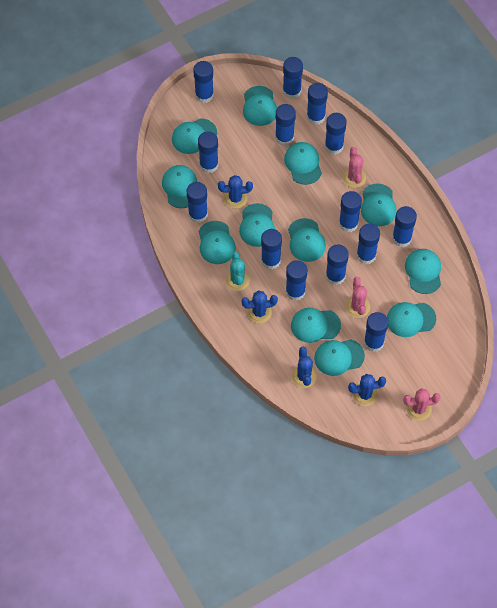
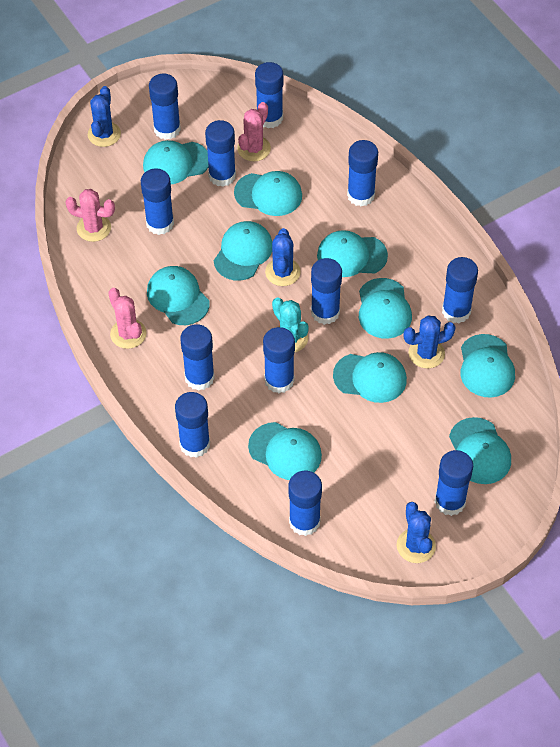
blue glue stick: [187,182,208,223] [193,61,214,103] [198,131,219,173] [261,229,282,269] [275,104,296,146] [283,57,303,99] [286,260,307,301] [307,83,328,125] [325,113,347,155] [326,244,349,285] [339,191,362,232] [356,224,380,264] [364,312,388,352] [392,206,417,247] = 14 -> [141,168,174,235] [149,74,181,140] [175,392,210,458] [180,324,215,391] [205,120,236,187] [255,62,283,128] [263,327,295,393] [289,471,322,536] [311,258,342,325] [347,140,378,206] [435,450,473,516] [442,257,478,323] = 12
turquoise cap: [162,165,197,208] [172,118,217,154] [199,221,236,264] [239,203,275,247] [243,86,277,126] [284,142,322,185] [288,218,326,262] [291,308,341,343] [314,339,365,376] [361,184,397,226] [387,302,436,337] [405,249,441,294] = 12 -> [143,140,209,184] [147,266,210,325] [214,221,272,281] [234,171,302,216] [248,422,322,480] [317,230,388,277] [333,352,407,403] [359,278,412,339] [449,417,511,484] [460,334,515,398] = 10

